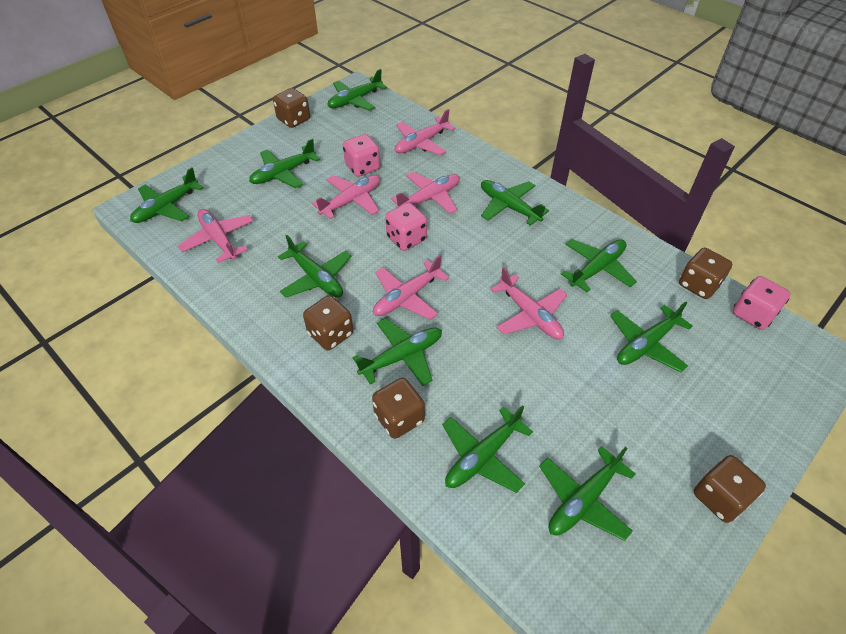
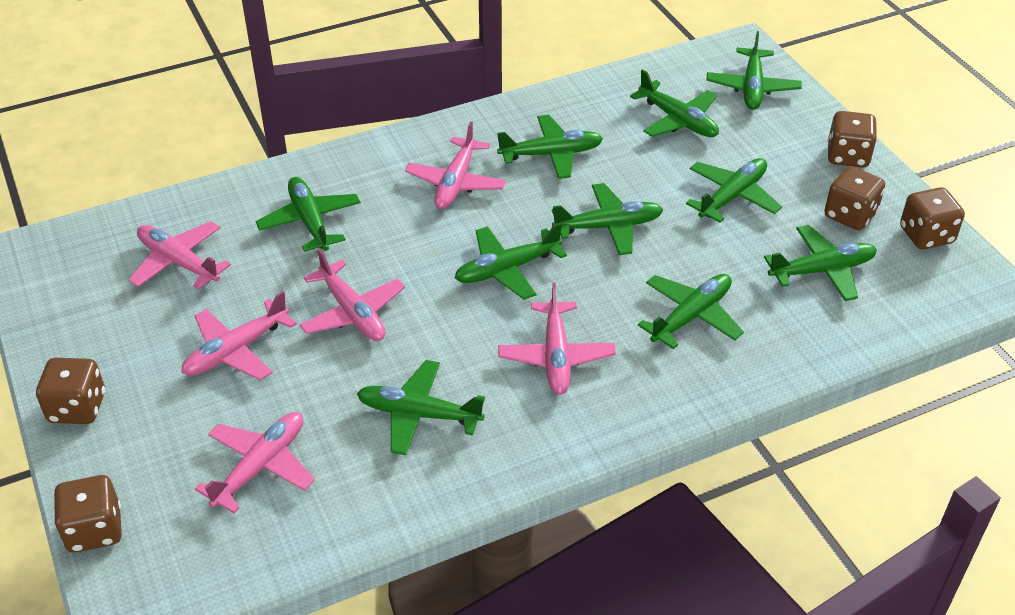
pink dice: [343,134,380,177] [385,203,427,251] [733,276,790,330] = 3 -> none = 0

